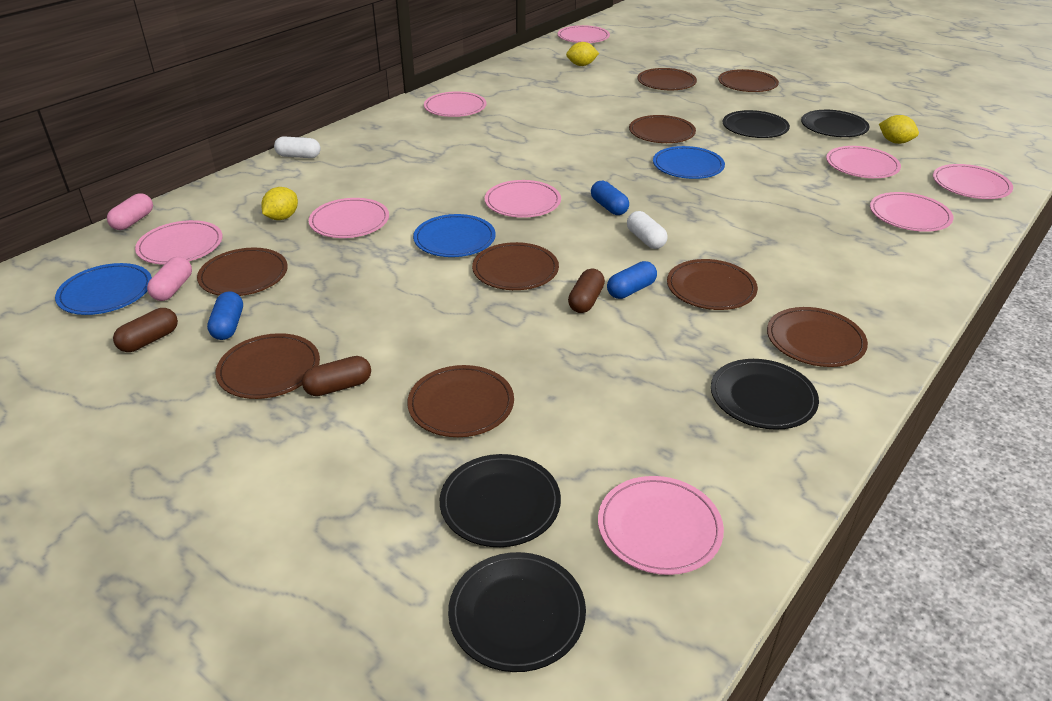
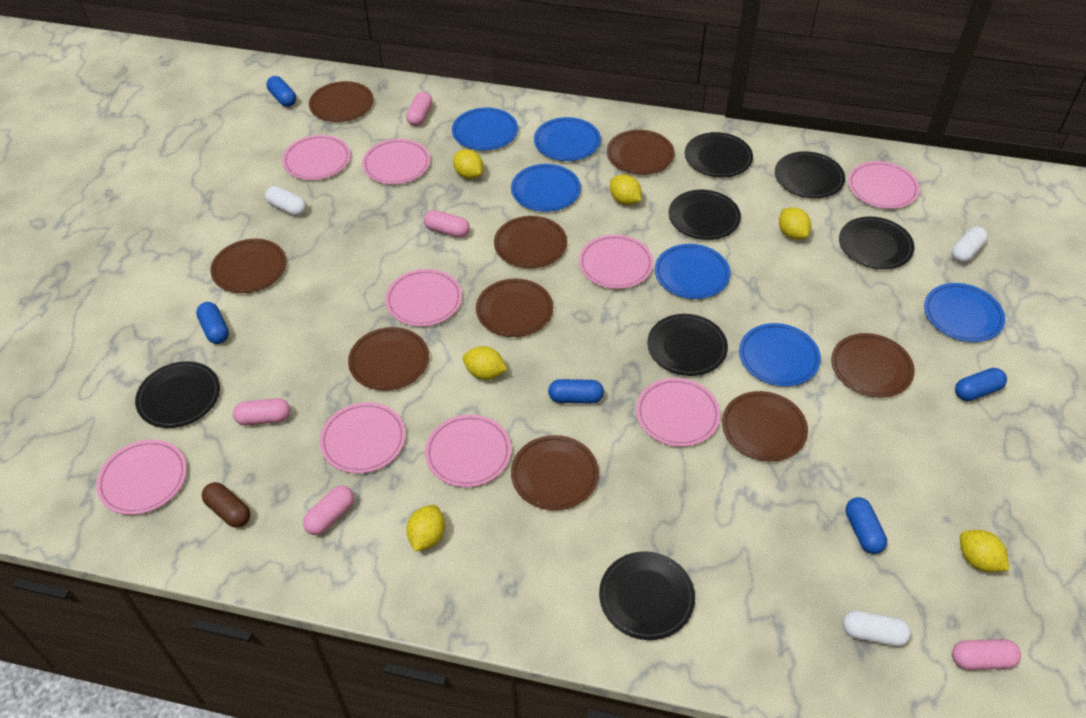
black plate: [440,454,561,547] [448,552,586,672] [711,359,819,430] [722,110,790,138] [801,110,869,137] = 5 -> [135,361,220,428] [599,551,695,640] [647,314,728,376] [669,190,741,240] [685,132,753,177] [775,151,845,198] [839,216,914,269] = 7
blue capsule: [207,291,243,340] [591,181,629,215] [607,261,657,299] = 3 -> [196,302,229,344] [267,76,296,107] [548,379,604,403] [846,497,887,554] [955,368,1007,401] = 5
blue plate: [55,263,152,315] [413,214,496,257] [653,146,725,179] = 3 -> [452,108,518,151] [511,164,581,212] [534,117,601,161] [655,244,730,299] [739,323,821,386] [924,283,1005,342] = 6
brown capsule: [113,308,178,352] [302,356,371,396] [568,269,605,313] = 3 -> [202,482,250,528] = 1
pink capsule: [107,193,153,230] [147,257,192,301] = 2 -> [233,398,290,425] [303,485,354,535] [406,92,433,126] [424,210,470,238] [952,639,1021,670] = 5
white capsule: [274,136,321,158] [627,211,668,249] = 2 -> [265,186,307,216] [843,610,911,647] [952,226,988,263] = 3
yellow lemon: [261,187,298,220] [566,42,599,66] [879,115,919,144] = 3 -> [406,505,445,551] [453,149,483,179] [463,346,507,380] [610,174,642,205] [779,207,811,239] [960,530,1009,572] = 6

